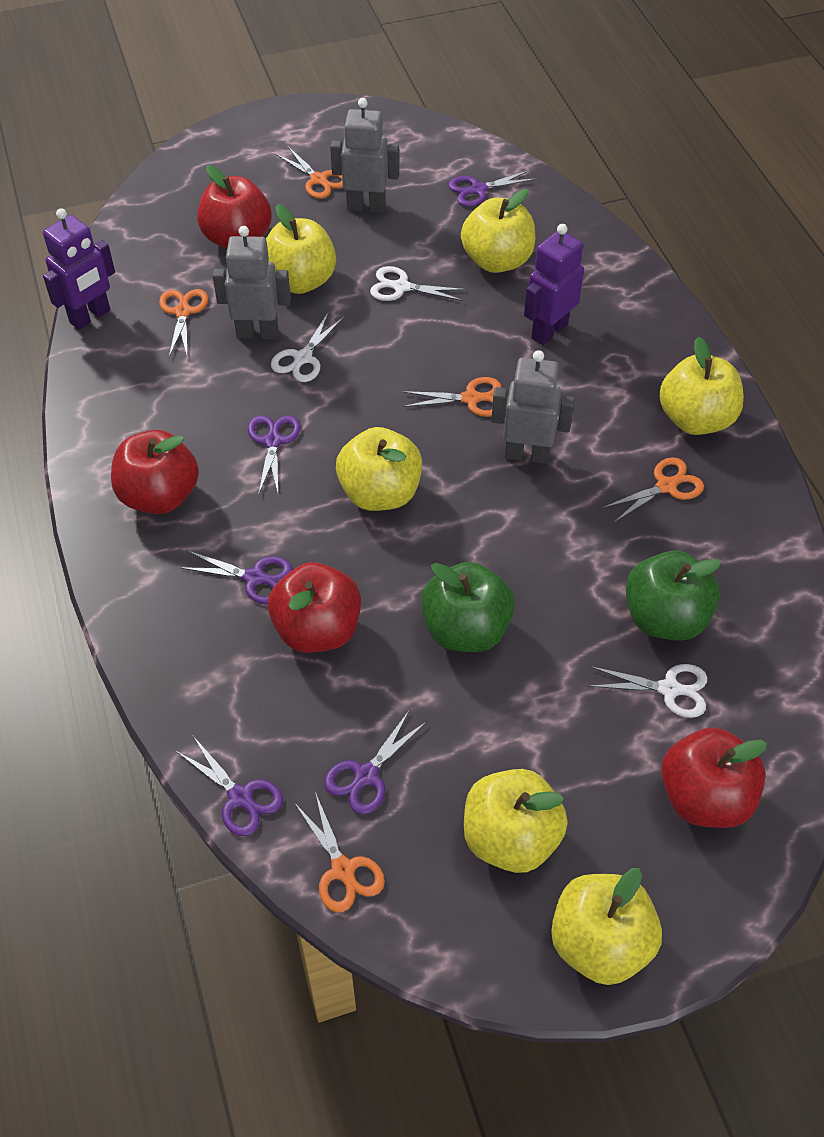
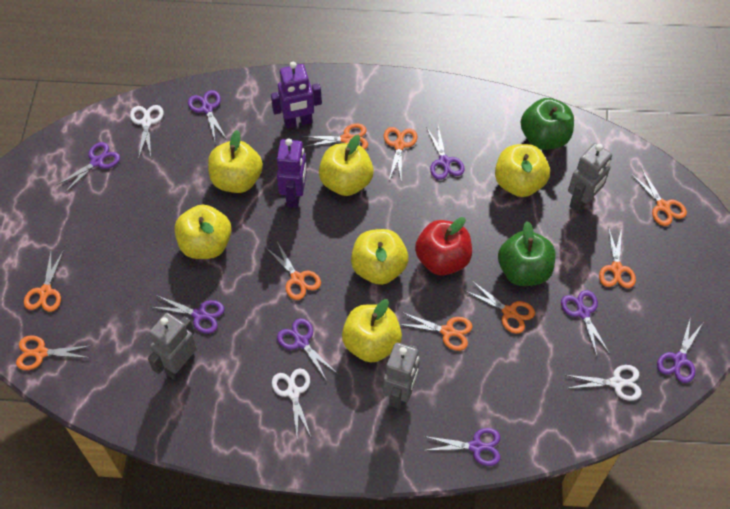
orange scissors: [159,289,208,358] [275,146,343,199] [295,792,385,913] [402,377,501,417] [602,457,704,522] = 5 -> [16,335,92,370] [24,249,64,312] [266,240,321,300] [302,124,368,149] [384,127,417,180] [399,312,472,351] [466,281,535,334] [599,227,636,288] [631,169,687,226] = 9
purple scissors: [176,736,283,836] [179,551,293,604] [248,415,301,496] [324,711,427,814] [448,170,537,207] = 5 -> [57,142,120,192] [152,295,224,334] [188,90,227,141] [277,318,338,381] [423,428,500,466] [426,126,465,180] [561,290,610,356] [657,316,703,383] = 8
red apple: [111,430,199,514] [197,165,272,248] [268,562,361,653] [661,727,767,828] = 4 -> [415,217,472,275] = 1

